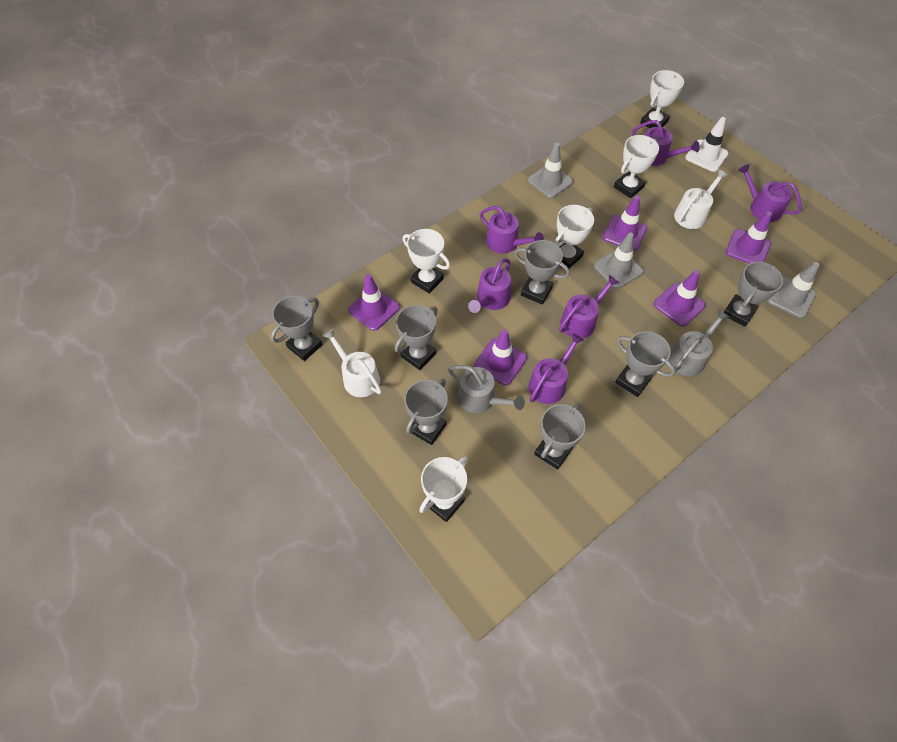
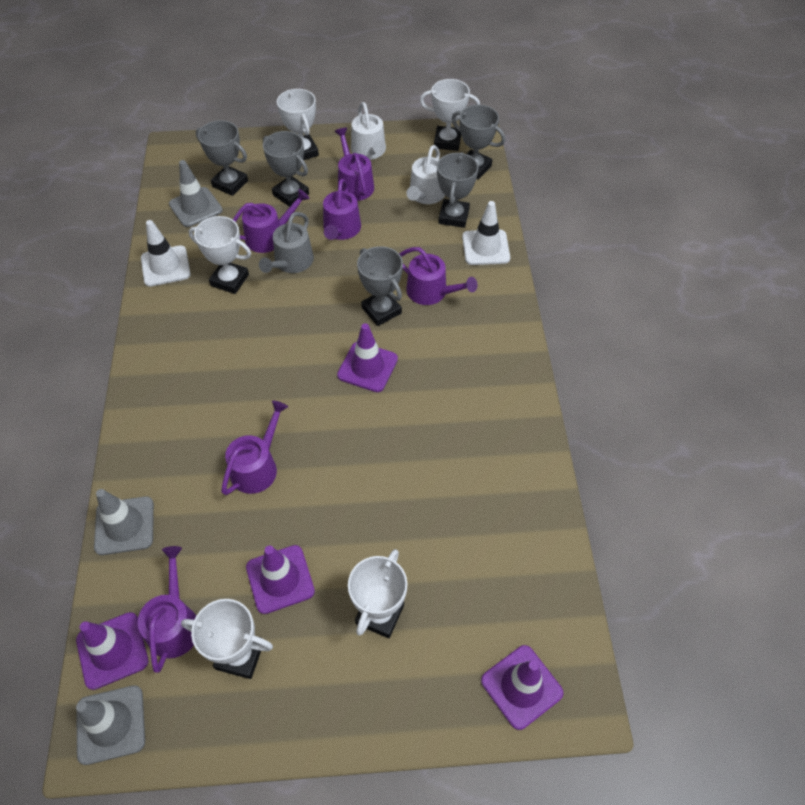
grey trophy: [271,296,323,361] [395,305,438,370] [404,379,448,445] [514,240,570,305] [534,404,586,470] [615,331,675,397] [723,262,783,327] = 7 -> [196,120,248,196] [263,131,309,207] [357,246,403,326] [437,152,479,228] [452,105,505,180] = 5
grey watering can: [448,365,525,413] [668,309,729,376] = 2 -> [259,212,314,273] = 1
purple traffic cone: [348,274,400,331] [474,329,527,385] [602,196,647,251] [653,270,706,327] [726,211,772,264] = 5 -> [76,612,148,690] [246,545,315,614] [337,323,398,392] [481,645,564,730] = 4
white traffic cone: [685,117,729,172] = 1 -> [141,220,191,287] [462,201,510,265] = 2

